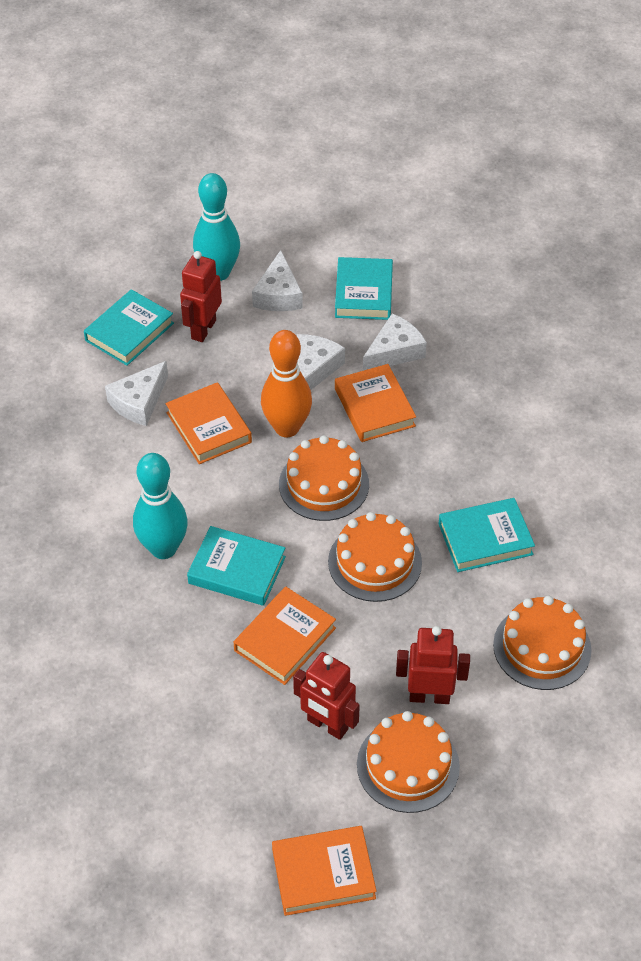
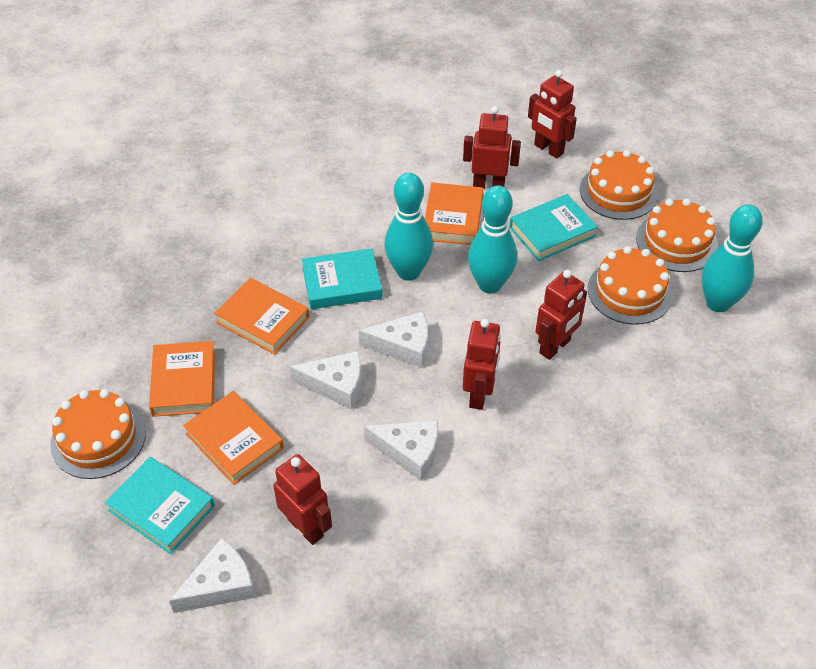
orange bowling pin: [261,330,312,437] = 1 -> none = 0
red robot: [180,251,222,342] [293,652,360,740] [396,626,470,704] = 3 -> [273,454,332,545] [463,106,521,189] [463,319,501,410] [528,70,577,158] [536,270,587,360] = 5
turquoise book: [84,289,174,366] [187,526,286,606] [335,257,393,320] [438,498,535,572] = 4 -> [105,457,215,554] [302,248,382,309] [509,194,598,261] = 3
turquoise bowling pin: [133,453,188,559] [193,173,240,281] = 2 -> [384,173,433,281] [468,185,517,293] [702,204,763,312] = 3

